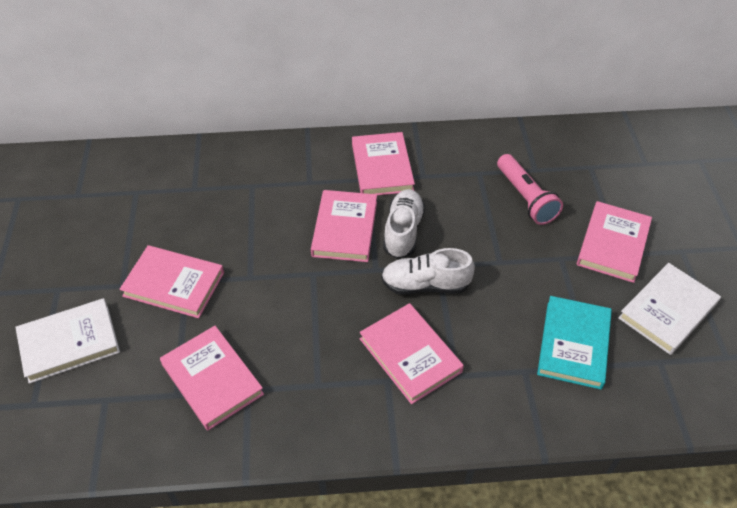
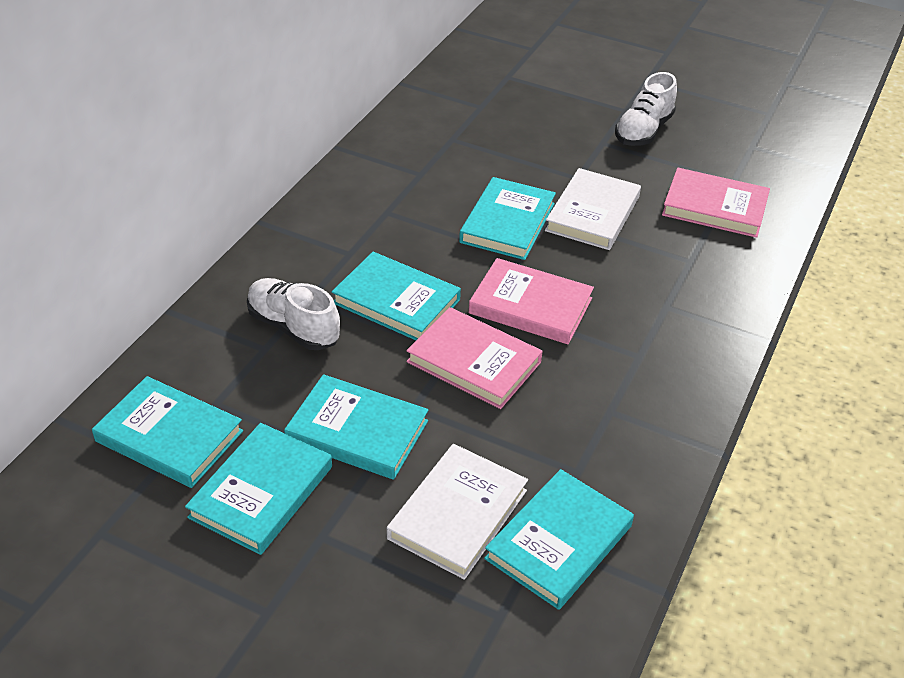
pink book: [119,245,224,318] [160,326,264,430] [311,190,377,262] [352,132,415,195] [359,303,464,404] [577,201,652,283] = 6 -> [406,307,543,409] [469,258,594,344] [662,168,770,238] = 3
pink flashlight: [497,154,563,225] = 1 -> none = 0
turquoise book: [537,296,612,389] = 1 -> [92,376,243,488] [185,423,332,555] [284,374,428,480] [332,252,461,340] [459,177,556,260] [484,469,634,610] = 6

